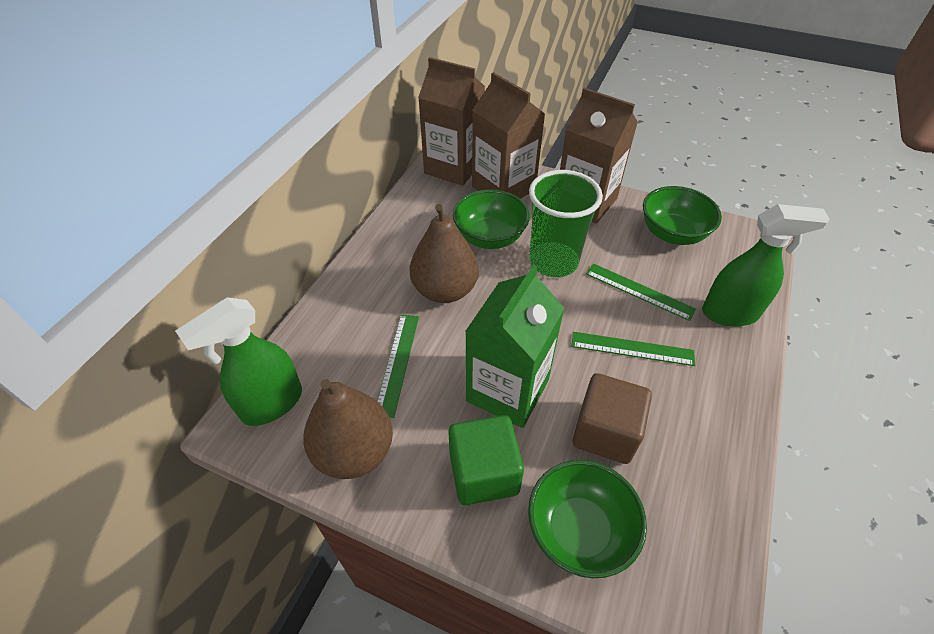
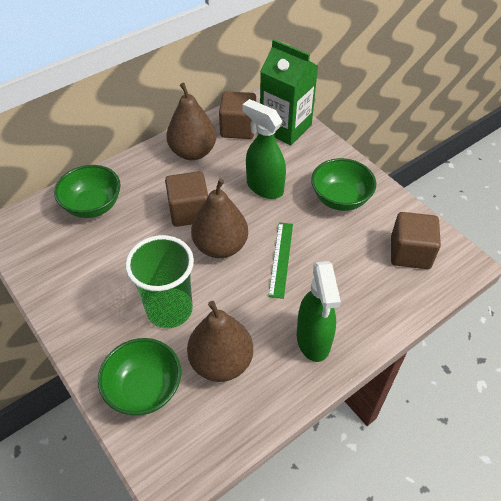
brown carton: [418,57,485,186] [472,72,545,199] [560,88,638,223] = 3 -> none = 0
brown cube: [572,373,652,464] = 1 -> [165,171,208,227] [219,91,256,139] [391,212,441,269] = 3
brown pear: [303,379,393,479] [410,204,479,303] = 2 -> [166,83,216,160] [187,301,253,382] [191,179,248,258] = 3
green cube: [448,415,524,505] = 1 -> none = 0
green ruler: [377,314,419,418] [572,332,695,366] [586,263,696,321] = 3 -> [268,222,293,299] = 1

